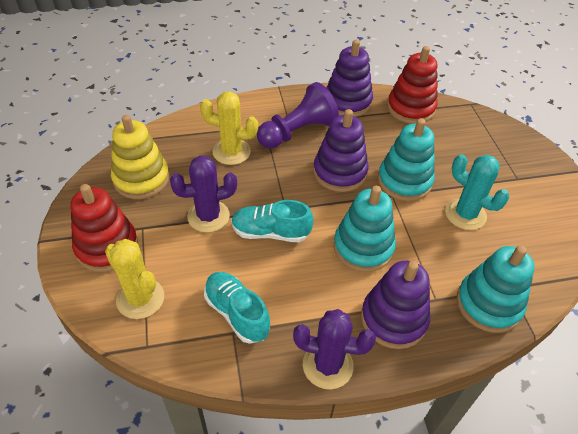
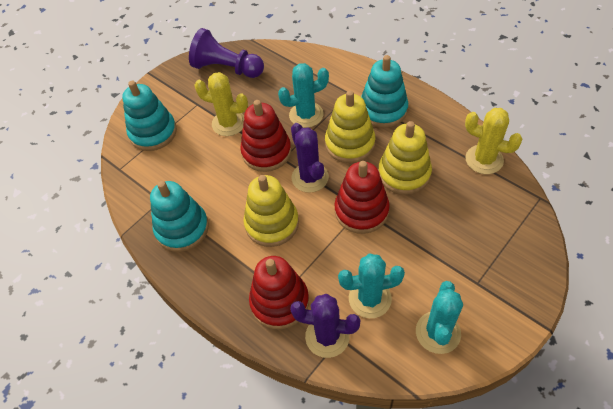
purple stacking toy: [313,109,368,192] [326,40,373,117] [361,261,430,349] = 3 -> none = 0
red stacking toy: [71,184,138,272] [387,46,437,124] = 2 -> [240,100,291,172] [249,256,309,329] [334,161,390,234] = 3
turquoise cactus: [445,154,509,230] = 1 -> [278,63,329,128] [338,253,405,318] [416,281,463,354] = 3
turquoise shoe: [204,272,270,344] [231,200,314,242] = 2 -> none = 0
yellow stacking toy: [111,115,170,199] = 1 -> [243,175,299,247] [325,90,375,163] [378,121,432,195] = 3

